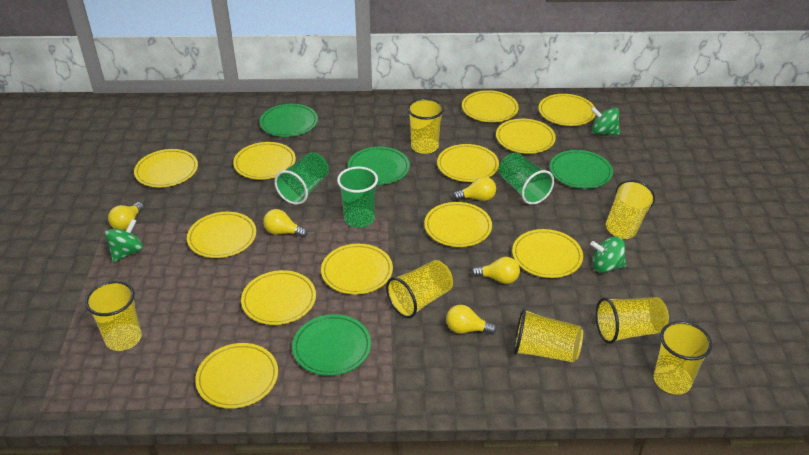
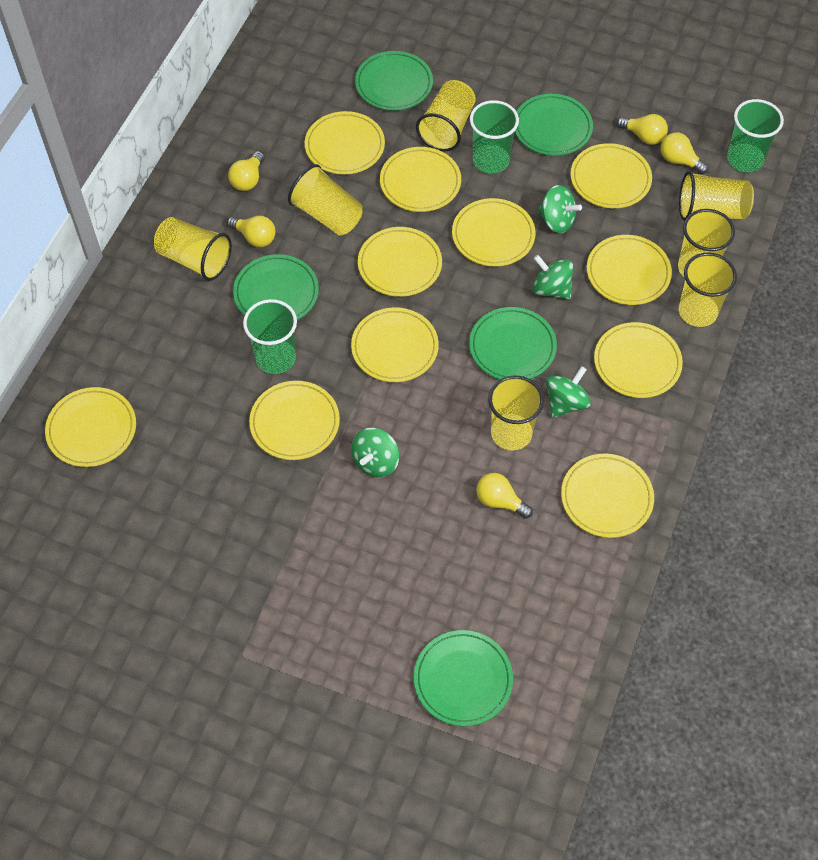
green plate: [260,104,318,137] [292,314,371,376] [348,147,410,185] [550,150,613,189] = 4 -> [233,254,319,320] [355,51,433,111] [414,630,513,726] [469,307,557,379] [515,94,593,156] = 5
green spinning top: [105,219,143,262] [590,237,626,273] [591,107,620,135] = 3 -> [352,428,399,477] [533,255,573,300] [537,185,582,233] [546,366,591,418] = 4
yellow plate: [134,149,198,188] [187,212,256,258] [195,343,278,409] [233,142,296,180] [241,270,316,325] [321,244,393,294] [424,202,492,247] [437,144,499,182] [462,90,519,122] [496,119,556,154] [512,229,583,278] [539,94,596,126] = 12 -> [45,387,136,467] [249,381,340,460] [305,111,385,175] [351,307,439,382] [358,227,442,297] [380,147,461,212] [452,198,536,267] [561,454,654,538] [570,143,652,208] [587,235,672,305] [594,322,683,398] = 11

